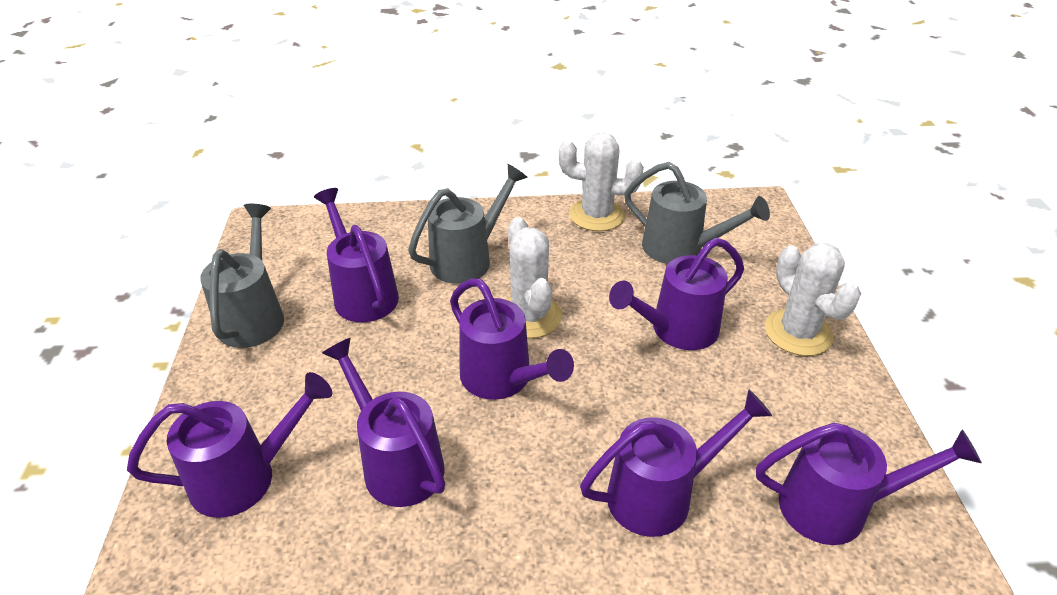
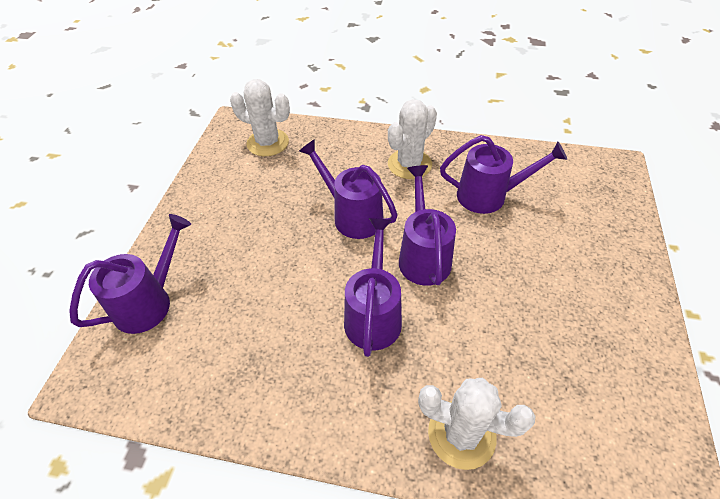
grey watering can: [200,204,284,348] [408,164,528,284] [624,162,770,264] = 3 -> none = 0
purple watering can: [127,372,332,518] [314,188,399,322] [322,338,445,507] [450,278,574,400] [580,389,772,537] [609,238,744,350] [756,423,982,545] = 7 -> [69,214,191,334] [299,139,398,239] [344,218,402,357] [399,165,456,286] [440,135,567,214] = 5

